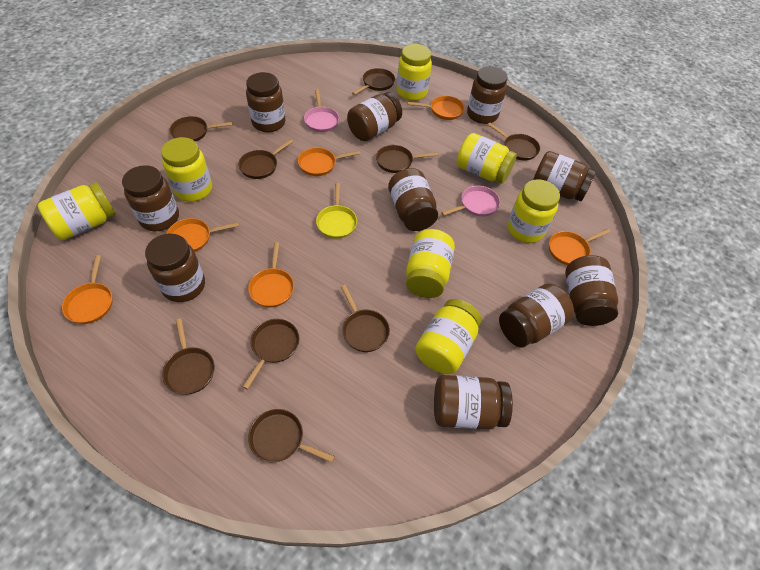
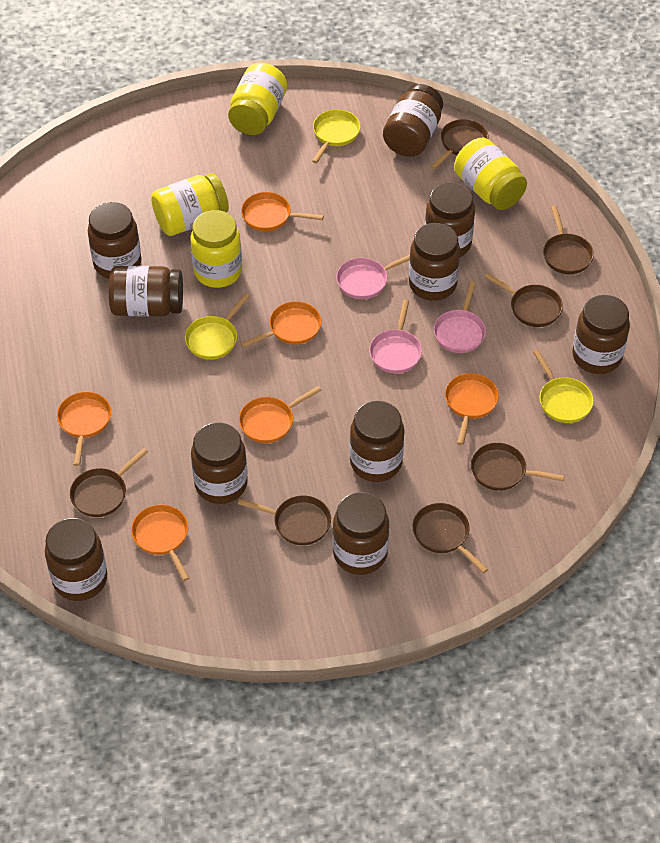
brown pan: [162,318,215,395] [170,116,232,142] [238,139,294,179] [243,319,299,390] [248,409,335,463] [341,285,390,352] [352,68,395,95] [376,145,438,173] [488,123,540,161] = 9 -> [70,448,148,517] [238,495,331,545] [413,503,488,573] [431,119,489,169] [471,443,564,491] [484,273,563,327] [543,206,594,274] = 7
pink pan: [304,89,339,132] [441,186,500,217] = 2 -> [336,255,410,299] [369,300,422,374] [434,281,486,353] = 3
yellow jar: [38,182,116,240] [161,137,212,202] [397,44,432,101] [406,229,455,298] [415,299,481,374] [457,133,517,184] [508,179,560,243] = 7 -> [151,173,229,236] [191,210,242,288] [228,63,287,135] [454,138,527,210] = 4
yellow pan: [316,183,357,239] = 1 -> [185,293,250,360] [312,110,361,163] [533,350,594,423] = 3

